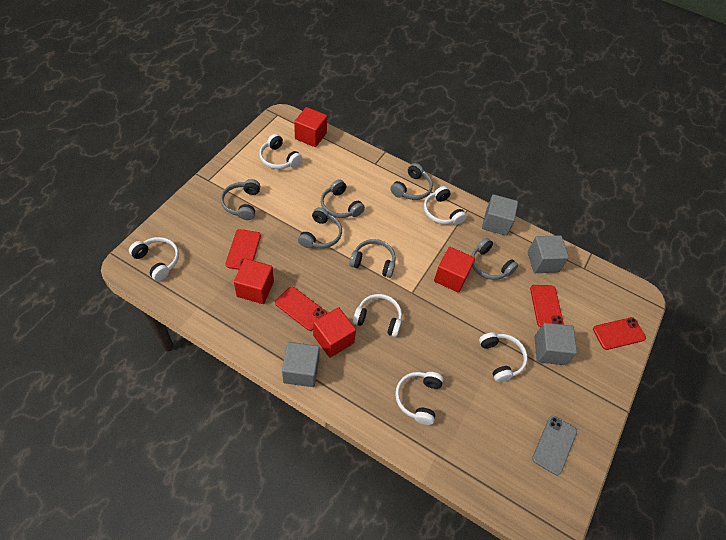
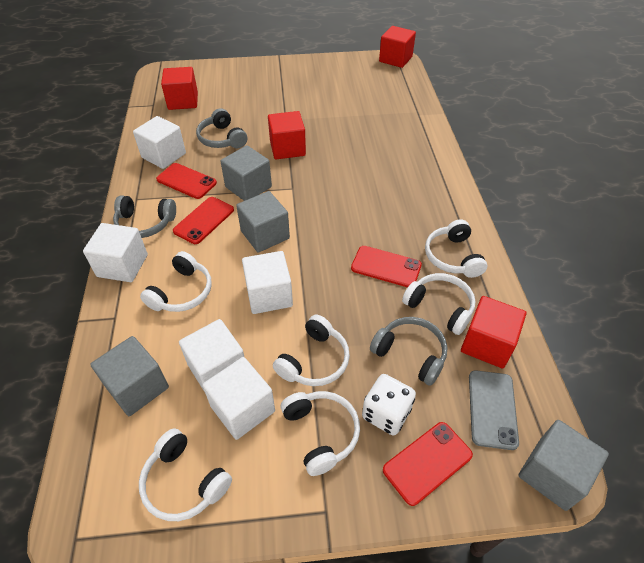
grey headphones: [221,179,260,220] [298,207,342,248] [321,179,365,218] [349,239,396,278] [391,163,433,200] [471,238,518,280] = 6 -> [113,195,176,238] [196,108,247,148] [370,317,448,386] = 3
white cube: none = 0 -> [83,223,148,282] [133,116,186,169] [179,319,244,392] [203,357,275,440] [242,251,293,314] = 5
white dice: none = 0 -> [362,374,416,435] = 1

